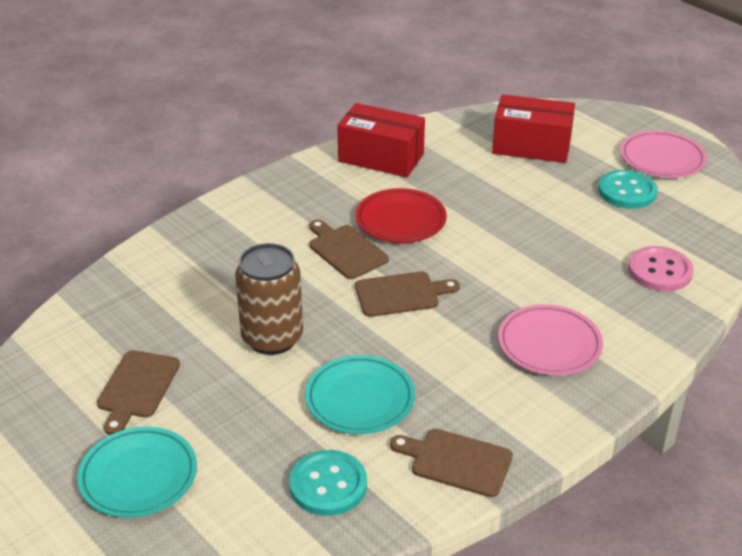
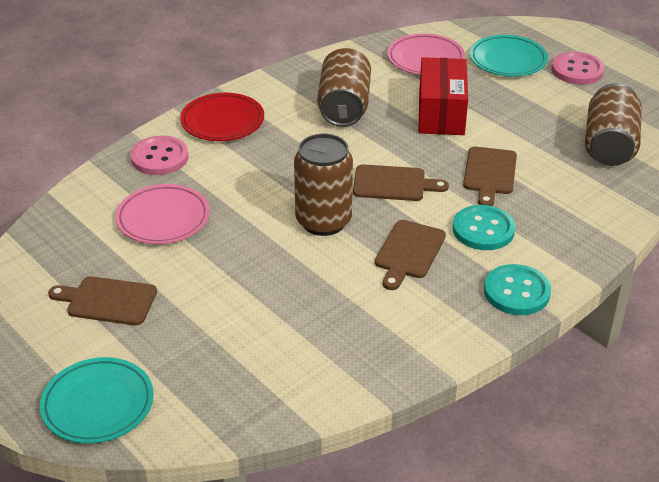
brown can: [235,243,303,355] = 1 -> [294,134,353,236] [317,48,371,127] [585,83,642,166] = 3
pink button: [628,246,694,291] = 1 -> [130,136,189,175] [551,52,605,85] = 2
red box: [337,103,425,177] [492,94,575,163] = 2 -> [419,57,468,135] = 1

